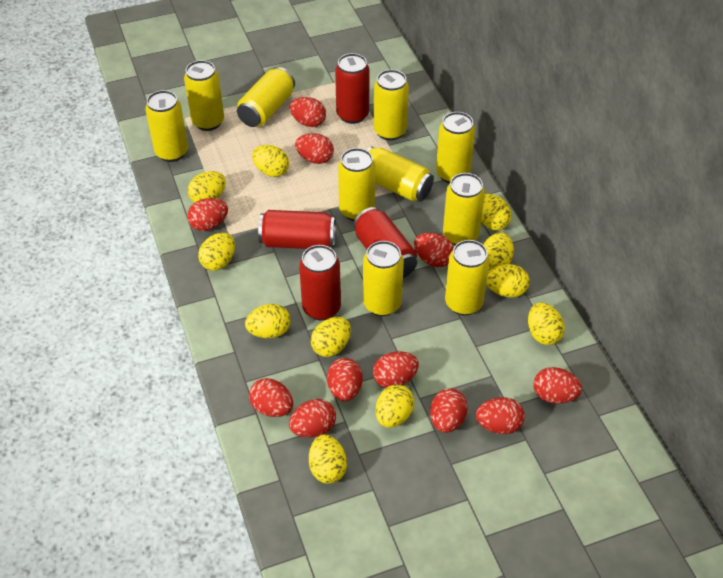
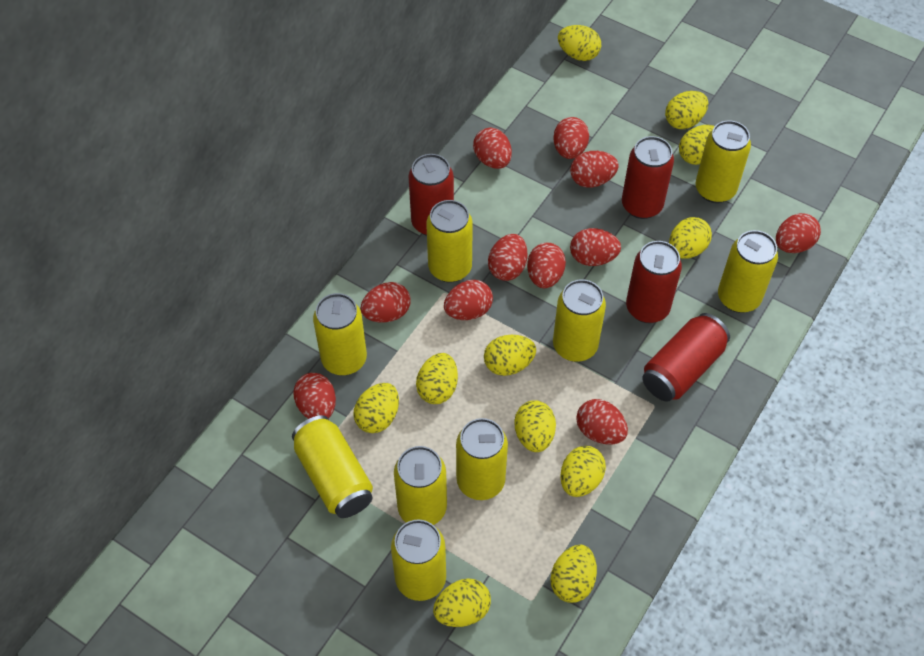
yellow can: [145,90,188,162] [184,60,224,131] [237,67,295,127] [338,148,376,221] [363,241,404,316] [367,147,434,202] [374,70,409,141] [436,112,475,183] [443,173,485,245] [445,240,490,315] = 10 -> [292,415,373,518] [313,293,367,375] [391,519,446,601] [394,446,447,525] [426,200,473,283] [456,418,508,500] [553,279,606,362] [695,121,751,203] [718,230,778,313] = 9

